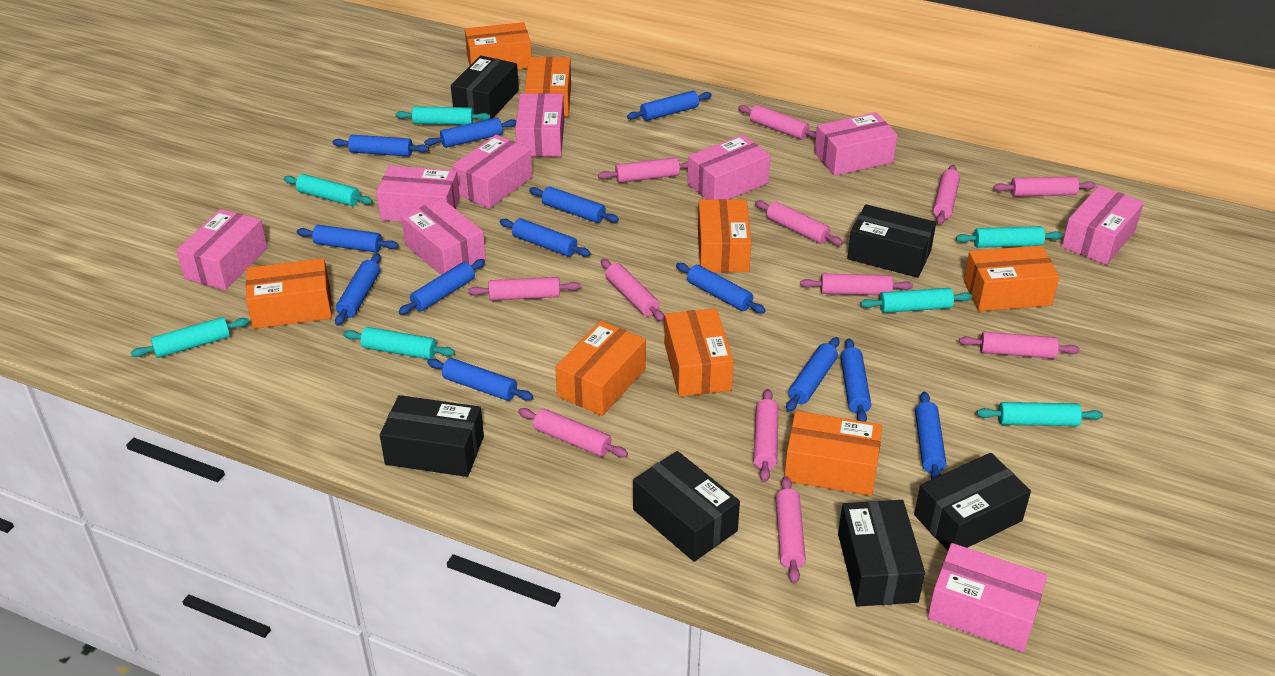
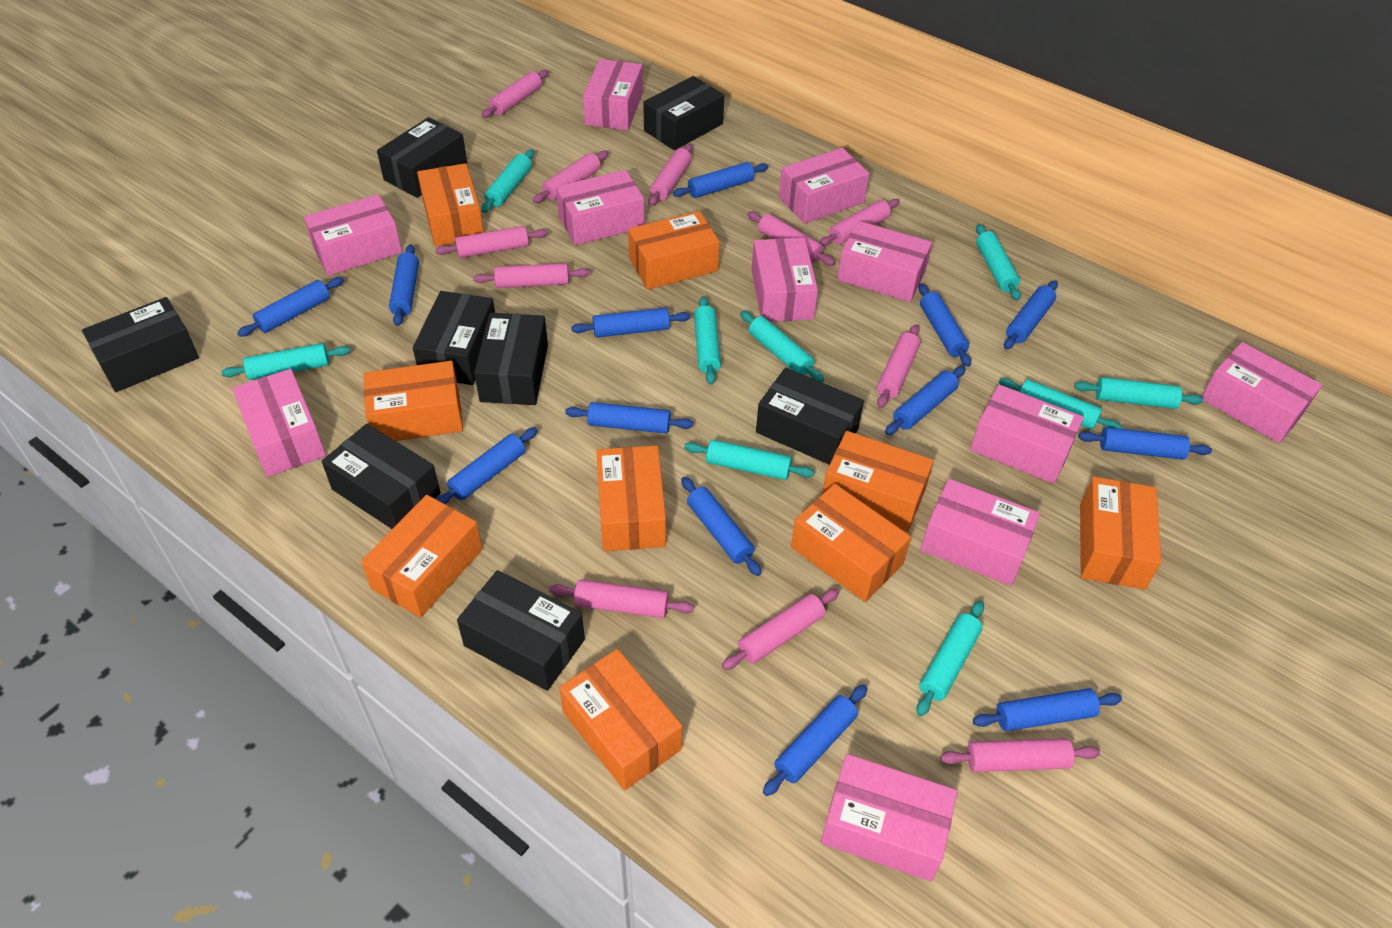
black box: [380,395,484,477] [451,55,519,119] [633,451,740,562] [838,500,925,607] [847,204,936,278] [914,453,1031,551] = 6 -> [82,297,199,392] [322,424,441,529] [377,117,467,198] [413,291,495,385] [457,570,585,691] [474,313,548,405] [643,76,724,150] [756,368,864,465] = 8
orange box: [246,258,332,329] [465,22,532,69] [525,57,571,117] [555,321,646,416] [664,308,734,397] [698,199,751,272] [784,411,882,496] [963,245,1060,311] = 8 -> [361,495,482,618] [363,361,463,441] [417,163,484,246] [559,649,682,791] [596,445,666,551] [628,211,720,290] [791,484,911,602] [822,431,934,531] [1080,477,1161,590] = 9
pink box: [176,209,268,290] [376,165,460,222] [402,198,486,275] [452,135,533,209] [515,93,564,157] [687,135,771,200] [814,112,898,176] [927,543,1047,652] [1062,185,1144,265] = 9 -> [232,369,326,477] [304,195,402,276] [556,170,644,245] [583,59,643,131] [751,238,818,322] [779,148,869,224] [821,754,957,881] [837,221,932,302] [920,479,1040,586] [970,385,1084,484] [1202,342,1322,443] = 11
pink rolling pin: [468,277,581,301] [518,408,628,457] [598,157,688,183] [601,259,665,321] [738,105,816,140] [753,389,779,482] [755,200,843,246] [776,476,806,584] [800,274,913,295] [933,165,960,225] [959,332,1080,359] [994,176,1096,196] = 12 -> [435,226,548,258] [473,263,590,288] [482,70,548,118] [533,150,609,203] [549,580,694,618] [648,144,693,206] [722,589,839,670] [747,211,835,266] [819,199,900,246] [877,325,920,408] [940,738,1100,772] = 11
turquoise rolling pin: [130,317,249,358] [284,174,373,206] [343,327,455,359] [395,106,490,125] [861,288,972,313] [956,226,1063,248] [977,402,1103,426] = 7 -> [221,343,350,380] [481,149,534,213] [684,440,814,480] [694,296,721,385] [740,311,824,382] [917,601,984,716] [976,224,1021,301] [999,378,1122,430] [1074,377,1203,409] = 9

